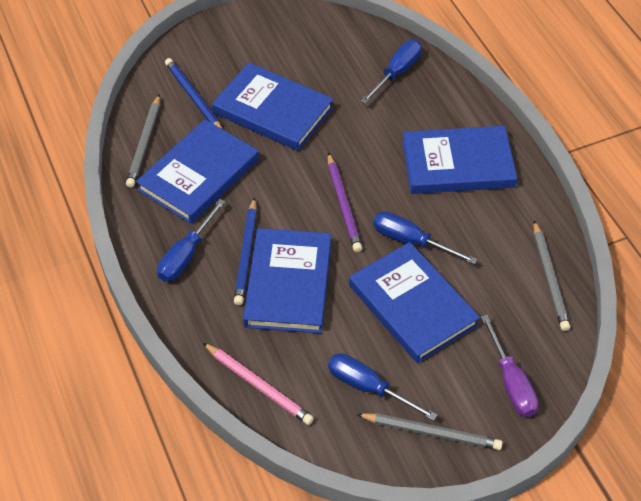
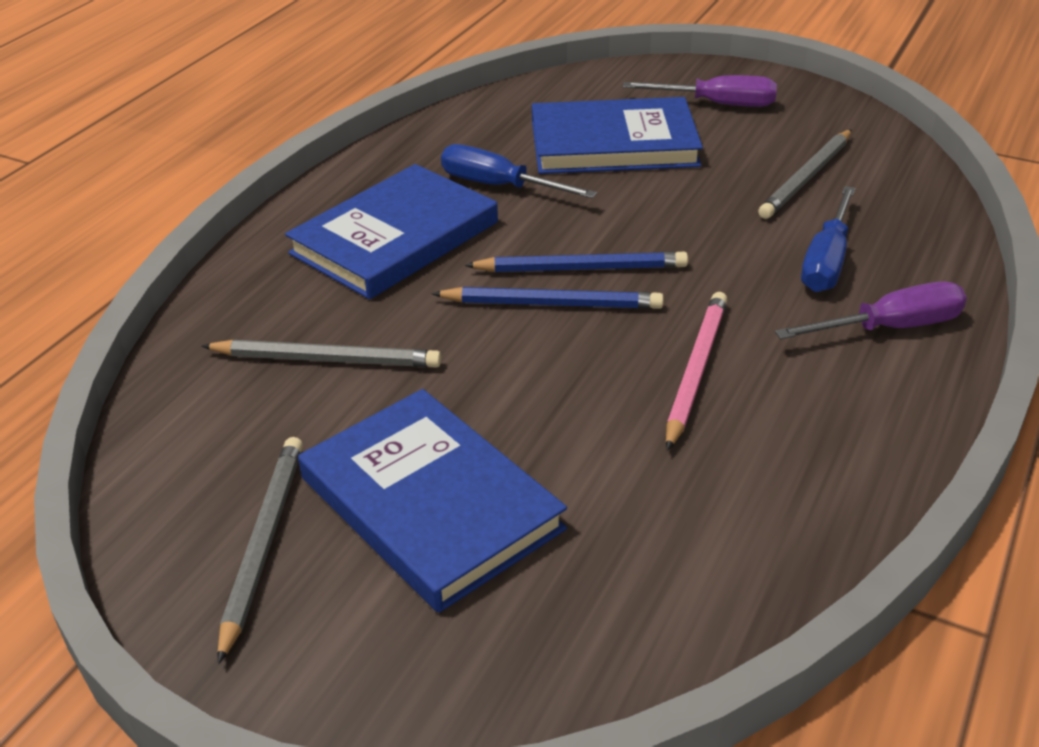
blue book: [136,119,259,224] [212,62,333,151] [243,228,331,333] [349,242,480,363] [402,126,517,194] = 5 -> [285,164,498,299] [298,389,567,613] [532,97,703,174] = 3
blue screwdriver: [157,199,225,282] [328,353,438,421] [360,40,422,104] [373,211,477,264] = 4 -> [441,144,597,199] [801,186,855,292] = 2
purple pencil: [328,153,362,252] = 1 -> none = 0
purple screwdriver: [481,315,538,417] = 1 -> [623,75,777,107] [775,281,967,339] = 2

